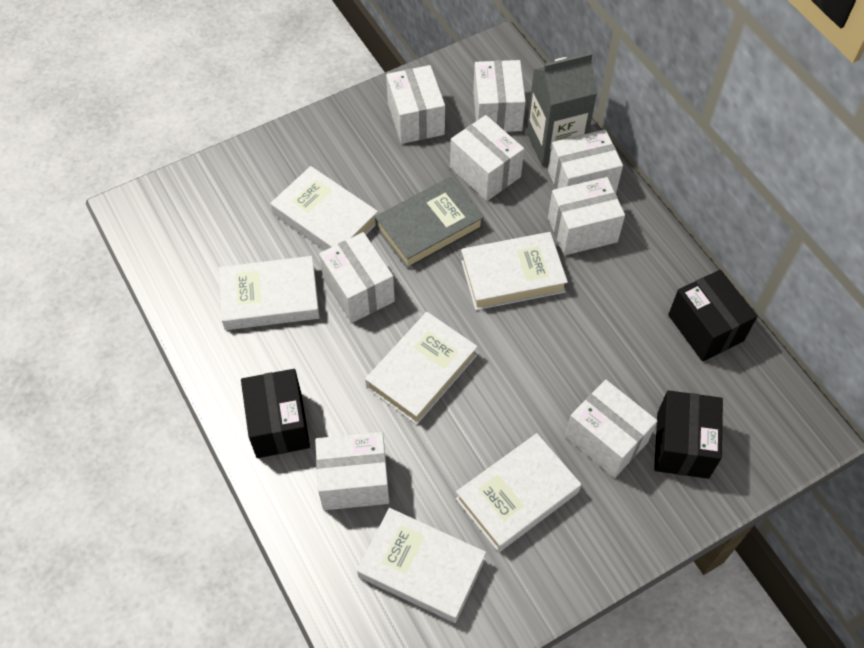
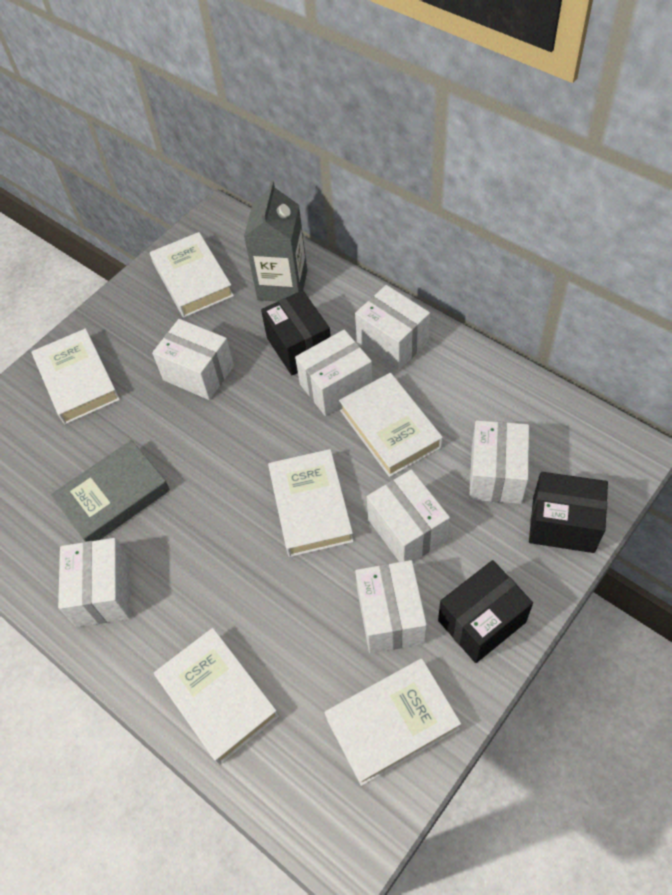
white box: [315,432,390,510] [319,232,395,323] [386,65,445,144] [450,115,524,201] [473,60,526,132] [548,129,623,193] [548,177,625,255] [565,380,657,478] = 8 -> [58,538,130,627] [152,319,234,400] [295,330,373,416] [355,285,430,370] [355,560,427,653] [367,469,450,562] [469,420,529,504] = 7

